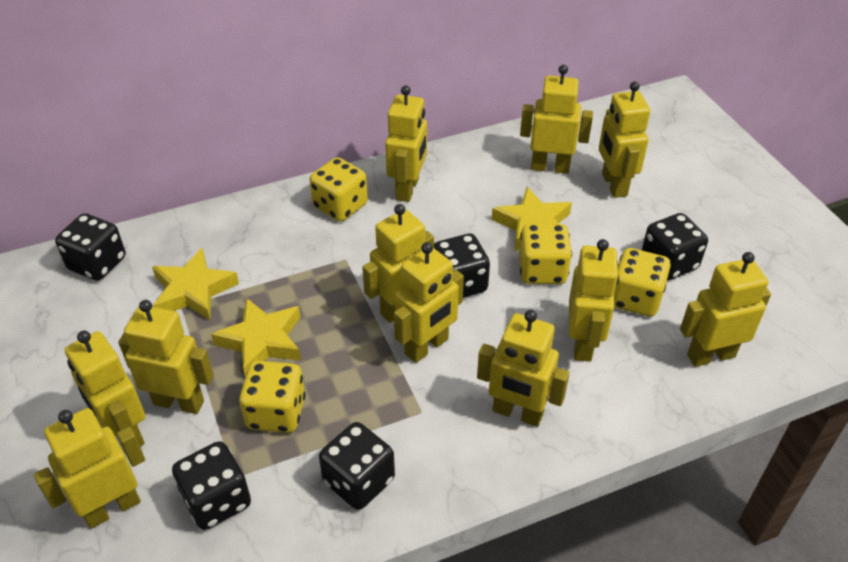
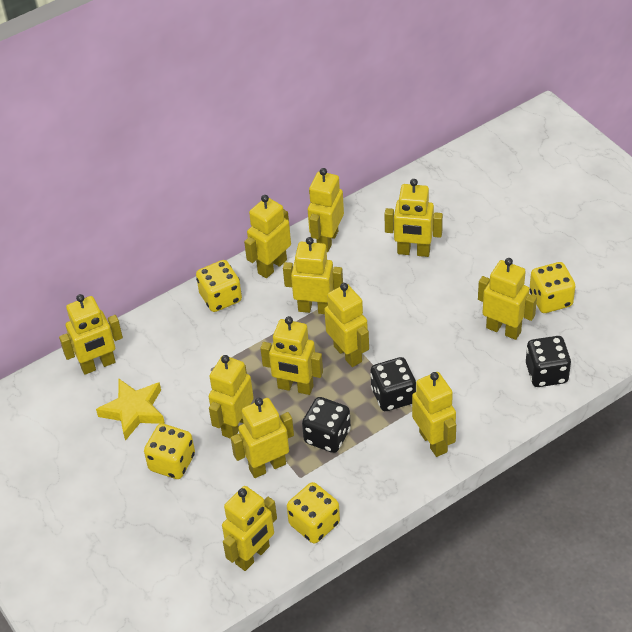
black dice: [55,213,126,281] [172,441,251,530] [319,422,395,510] [434,233,490,298] [642,213,708,280] = 5 -> [302,397,351,453] [370,357,416,411] [526,336,571,387] = 3
yellow robot: [34,408,145,529] [65,331,146,447] [118,300,214,414] [362,204,434,323] [385,85,427,202] [394,242,464,363] [477,310,570,427] [520,65,593,174] [569,239,619,362] [599,82,650,198] [680,252,771,367] = 11 -> [59,294,123,375] [208,355,254,439] [222,486,277,571] [231,398,294,478] [244,195,291,278] [260,316,323,395] [283,237,343,314] [308,168,344,252] [324,283,369,367] [384,179,443,257] [412,372,456,457] [478,258,537,340] = 12
yellow star: [152,248,239,320] [211,298,301,377] [492,187,572,251] = 3 -> [96,379,165,441] = 1

